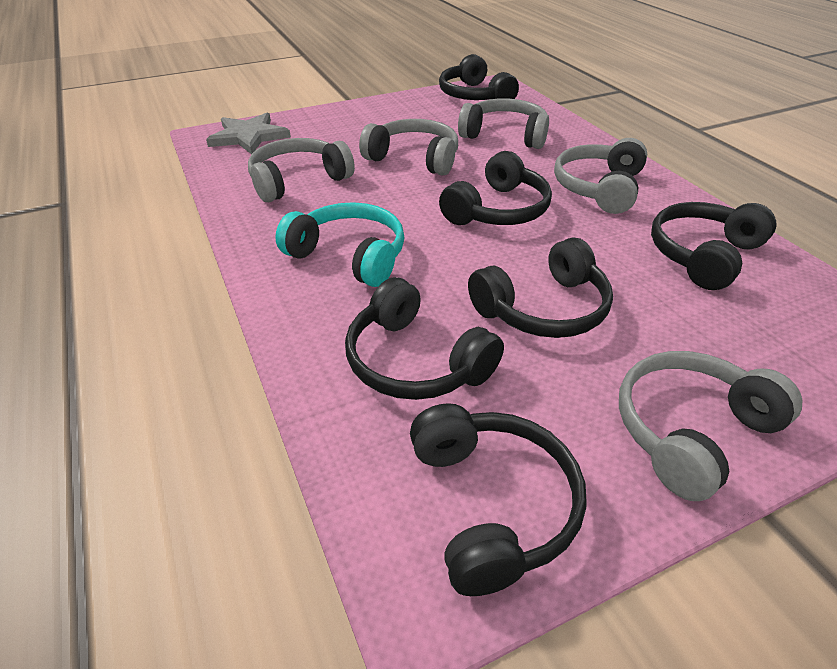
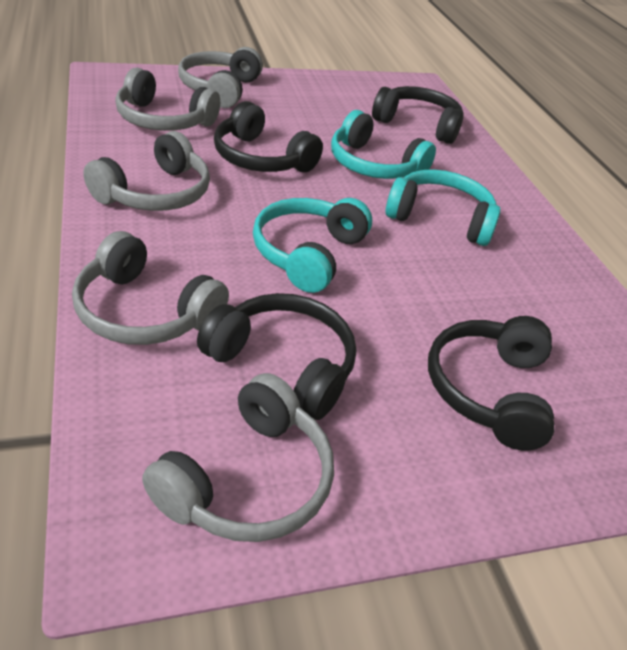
black headphones: [345,277,504,400] [410,403,587,596] [439,54,519,100] [439,151,552,225] [468,237,613,338] [651,202,776,290] = 6 -> [197,293,356,420] [214,101,323,172] [372,86,464,144] [428,316,554,451] = 4
grey star: [206,113,291,154] = 1 -> none = 0
turquoise headphones: [275,202,404,287] = 1 -> [253,198,372,293] [331,110,436,179] [385,169,501,246] = 3

